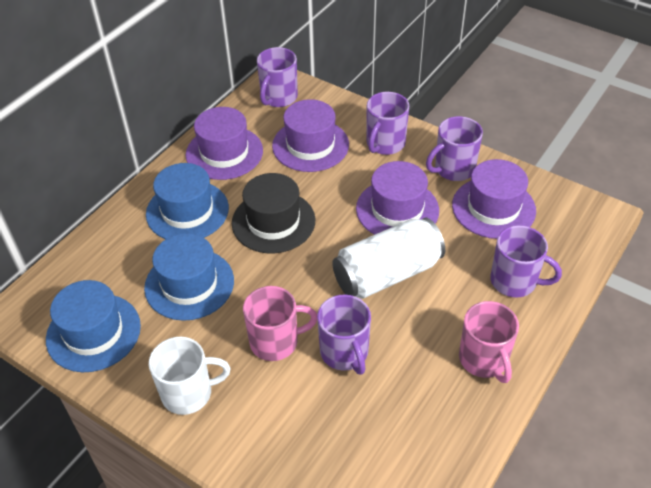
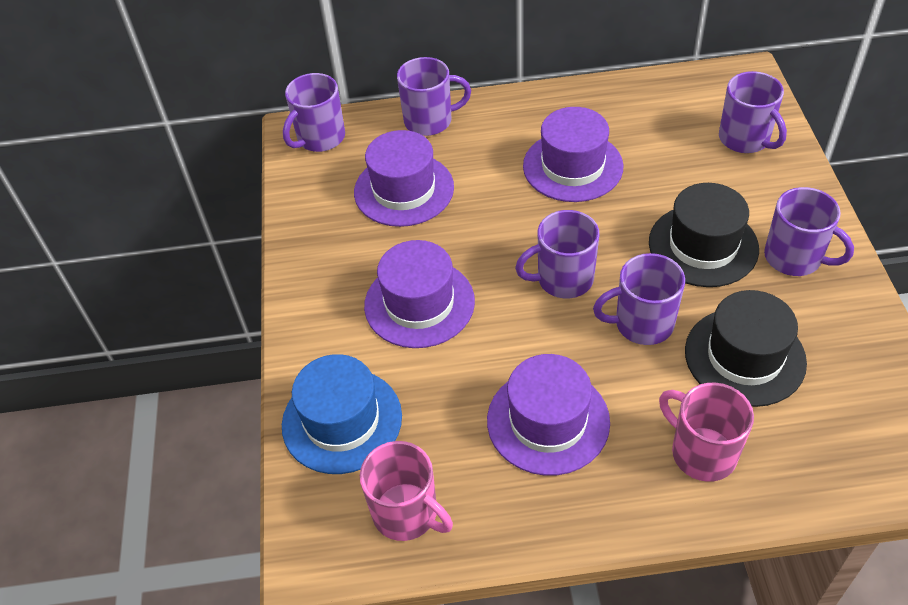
black hat: [232,173,315,253] = 1 -> [649,183,759,287] [685,290,807,407] = 2
blue hat: [46,280,141,372] [144,233,234,321] [146,163,229,239] = 3 -> [282,354,402,474] = 1
purple mug: [257,47,298,107] [317,294,371,375] [367,92,409,155] [426,116,483,181] [490,225,562,297] = 5 -> [283,73,345,152] [397,57,471,136] [515,210,599,298] [593,253,685,345] [719,71,787,153] [764,187,854,276] = 6
white can: [332,218,445,299] = 1 -> none = 0
white mug: [149,337,230,415] = 1 -> none = 0

